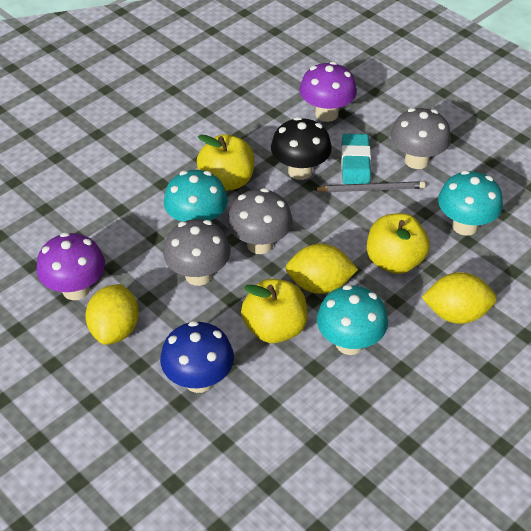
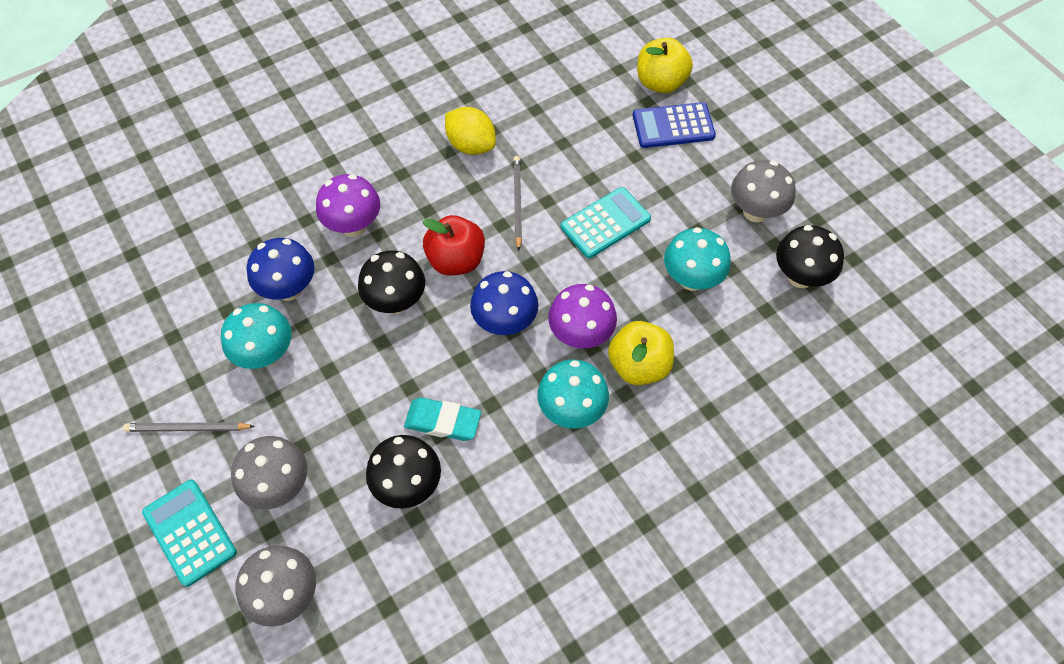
black mushroom: [271,117,332,180] = 1 -> [358,250,425,314] [366,435,441,508] [776,225,844,288] = 3
blue calculator: none = 0 -> [633,102,716,148] = 1
blue mushroom: [160,321,234,393] = 1 -> [247,238,315,301] [470,271,539,335] = 2
grey pencil: [313,181,425,192] = 1 -> [123,422,255,432] [513,156,522,251] = 2
red apple: none = 0 -> [423,215,485,275] = 1
turquoise calculator: none = 0 -> [142,479,237,587] [561,187,651,258] = 2
yellow apple: [197,134,254,191] [241,279,308,343] [367,213,430,274] = 3 -> [608,321,674,385] [637,38,693,93] = 2
yellow lemon: [85,284,139,345] [285,244,358,294] [422,272,497,324] = 3 -> [445,107,496,155] = 1

